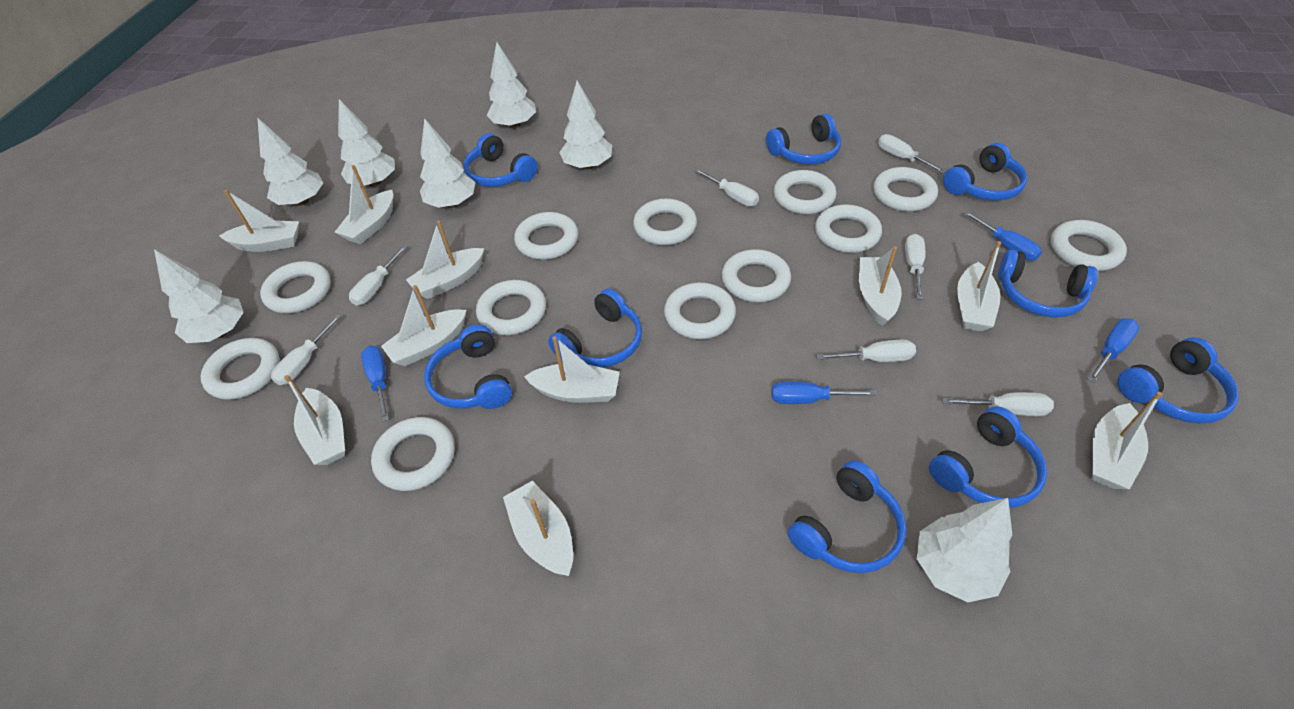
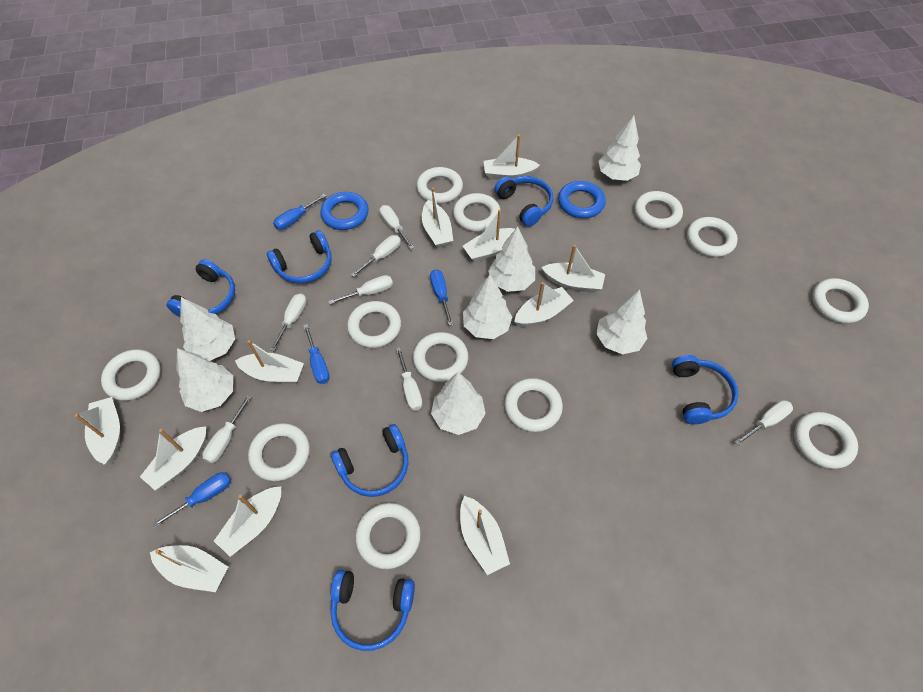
blue headphones: [424,324,512,409] [464,133,538,187] [548,289,642,367] [766,113,841,165] [788,460,906,573] [929,406,1047,508] [943,143,1027,201] [998,249,1098,318] [1117,337,1239,423] = 9 -> [167,259,235,317] [267,230,332,284] [330,570,415,651] [331,424,408,497] [494,176,553,227] [672,355,739,425] = 6
blue ring: none = 0 -> [320,192,369,230] [558,181,606,218] = 2
white boat: [219,190,299,252] [284,375,345,465] [335,165,393,244] [381,285,466,366] [406,220,484,299] [503,481,573,576] [524,336,620,403] [859,246,902,326] [957,241,1001,331] [1092,392,1162,489] = 10 -> [74,397,120,465] [140,426,206,490] [150,545,228,592] [214,486,281,557] [235,340,304,384] [422,188,453,248] [460,496,510,575] [463,210,515,262] [484,135,540,180] [514,282,574,327] [541,245,605,293] = 11

